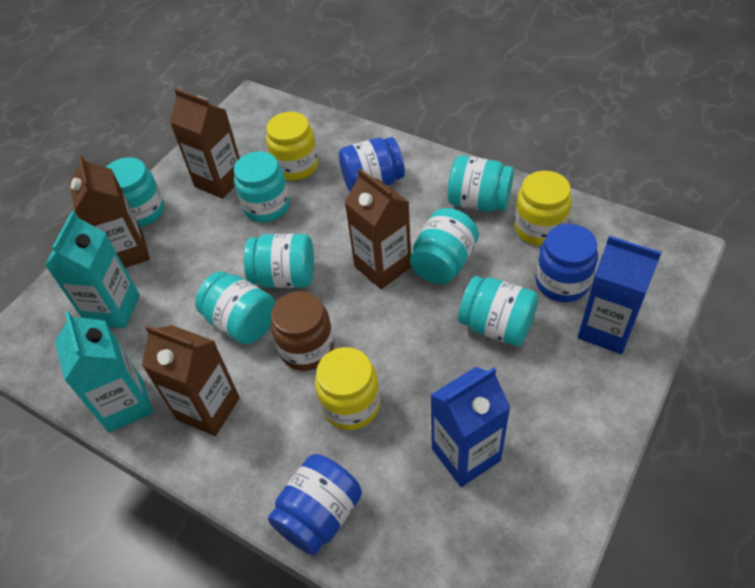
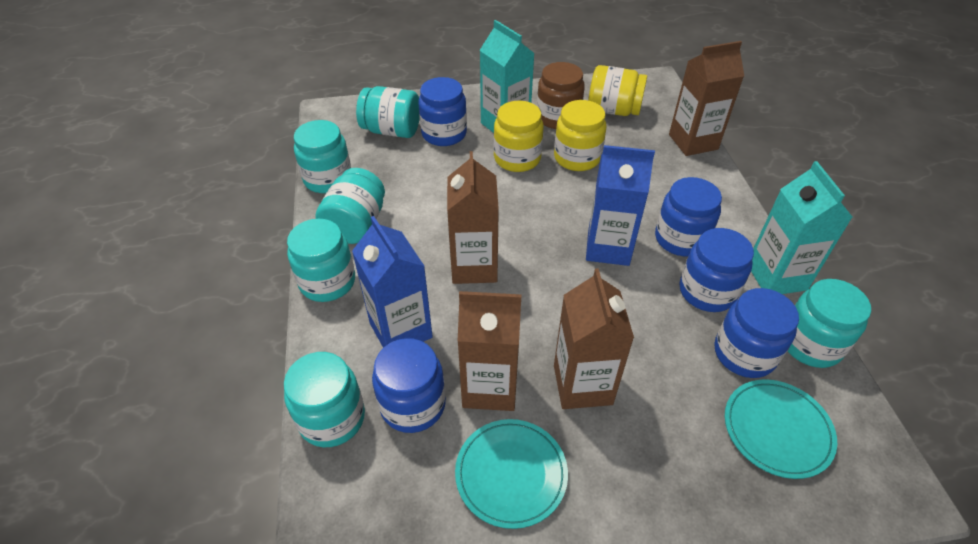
blue jar: [268,454,362,555] [339,137,405,192] [536,224,598,302] = 3 -> [372,338,446,433] [418,77,467,146] [655,177,722,256] [680,228,754,312] [715,288,799,378] = 5
turquoise jar: [106,157,165,227] [195,271,275,344] [234,151,290,222] [244,234,314,288] [410,208,479,284] [447,155,514,212] [458,276,538,346] = 7 -> [284,352,365,447] [287,219,355,302] [294,120,351,193] [316,168,385,244] [356,86,420,138] [788,279,871,368] = 6
turquoise plate: none = 0 -> [455,419,568,529] [725,380,837,479] = 2

